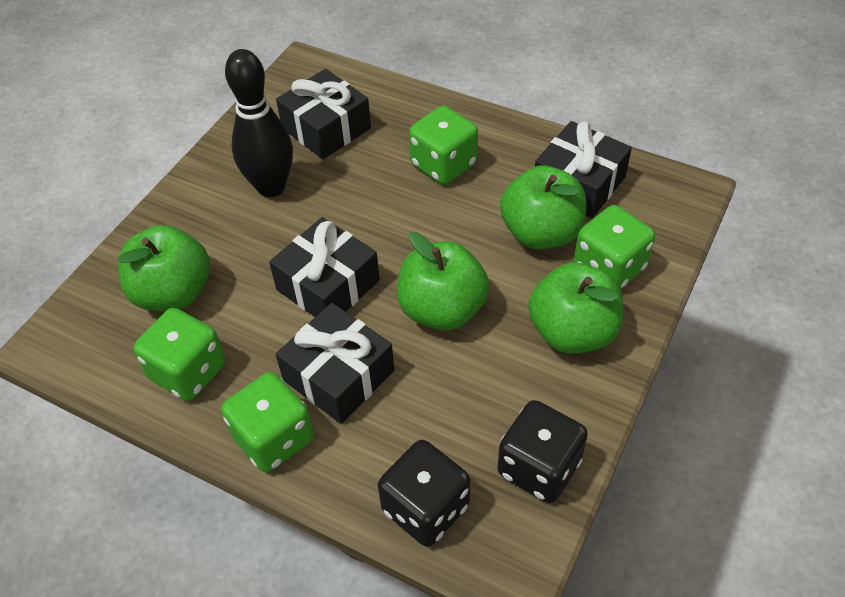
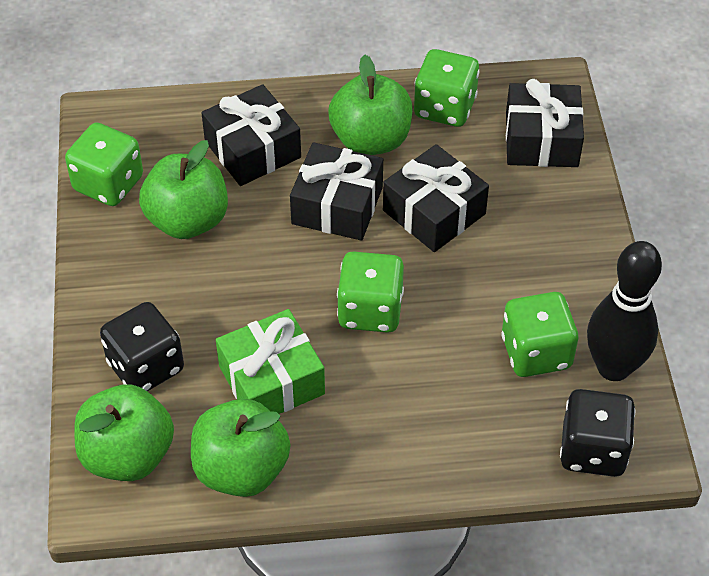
green gift: none = 0 -> [216,309,325,414] = 1

